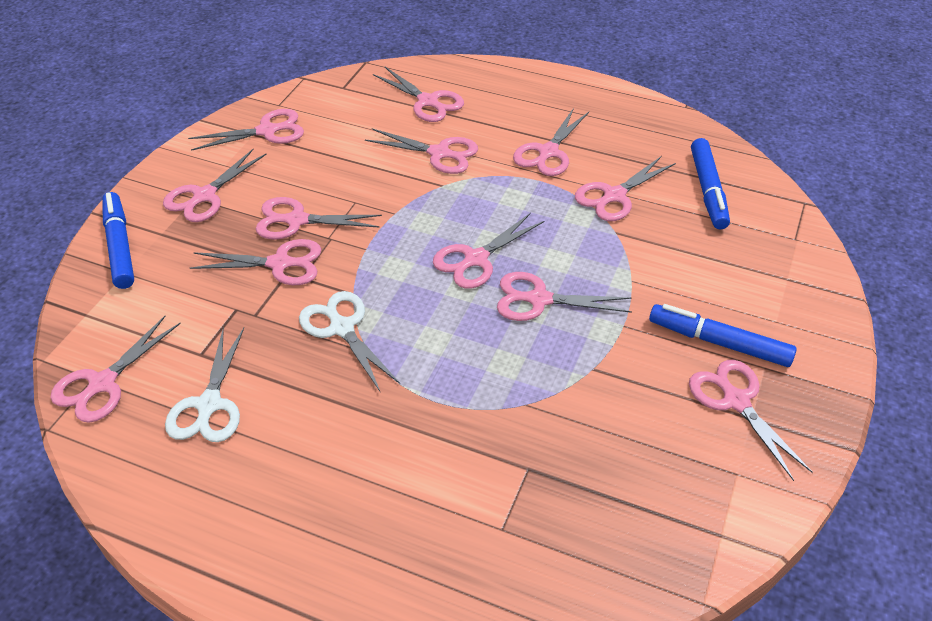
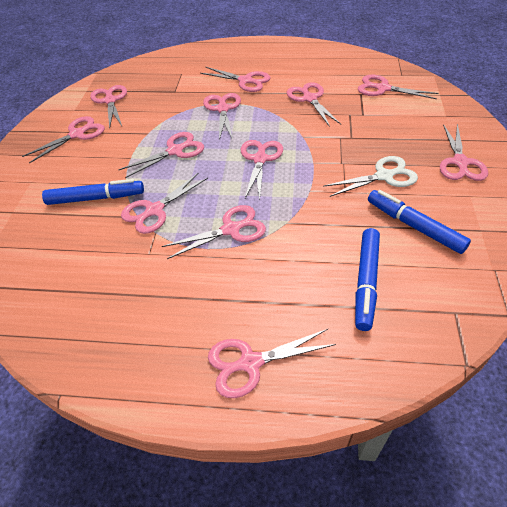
white scissors: [165,327,244,442] [299,291,400,393] = 2 -> [323,156,418,197] = 1

